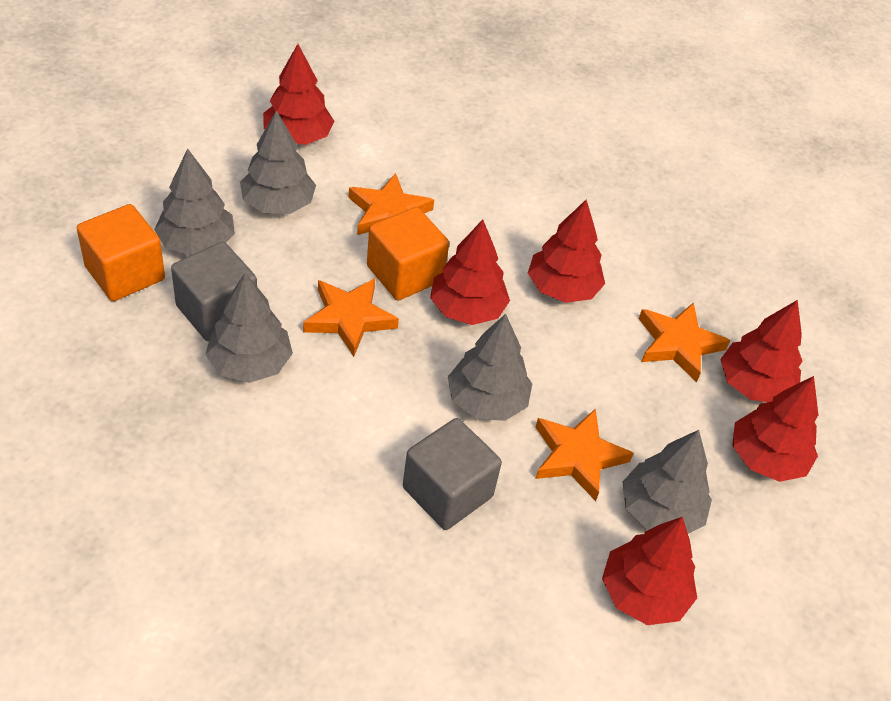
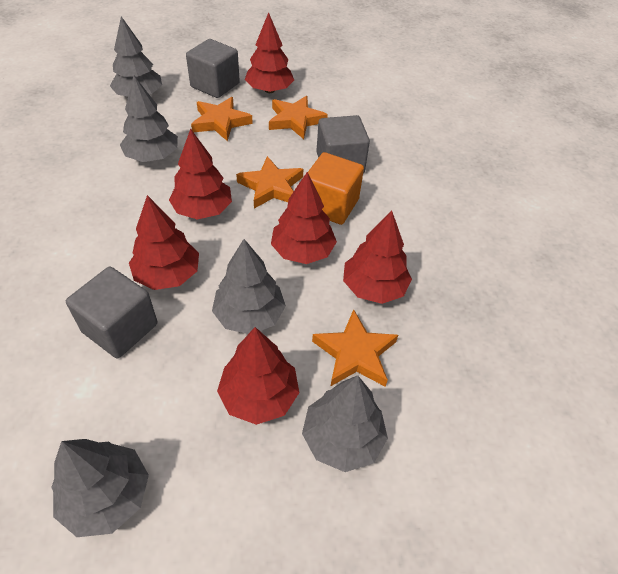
grey cube: [171,242,257,341] [403,418,502,530] = 2 -> [66,267,157,359] [186,39,240,98] [316,115,370,173] = 3
orange cube: [77,204,165,301] [367,207,449,300] = 2 -> [308,152,364,225] = 1

